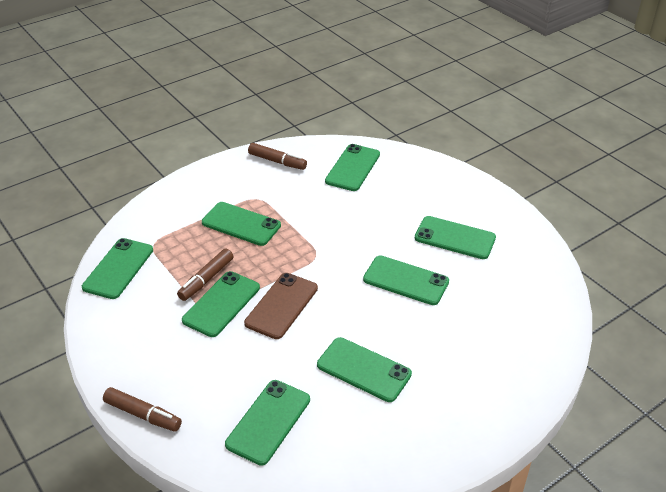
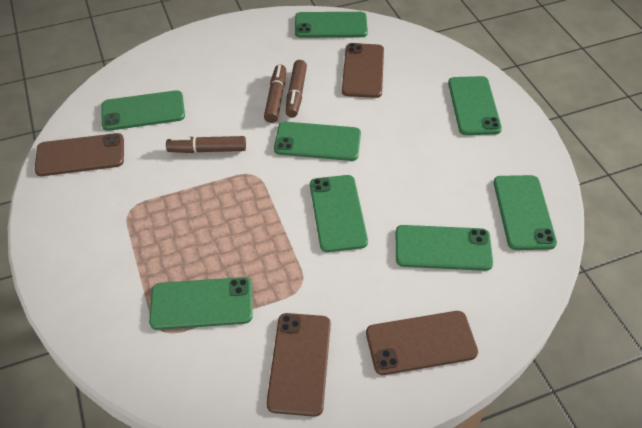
brown phone: [244,273,318,339] = 1 -> [35,133,124,176] [266,313,331,417] [342,43,384,98] [366,311,478,375] = 4

